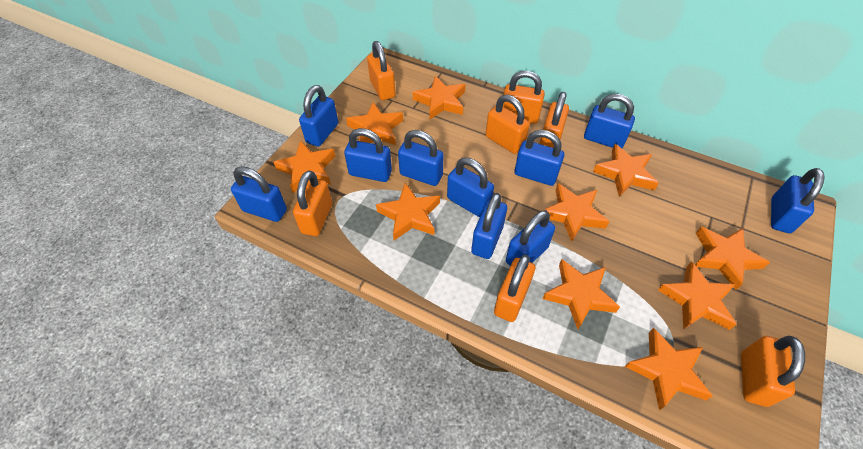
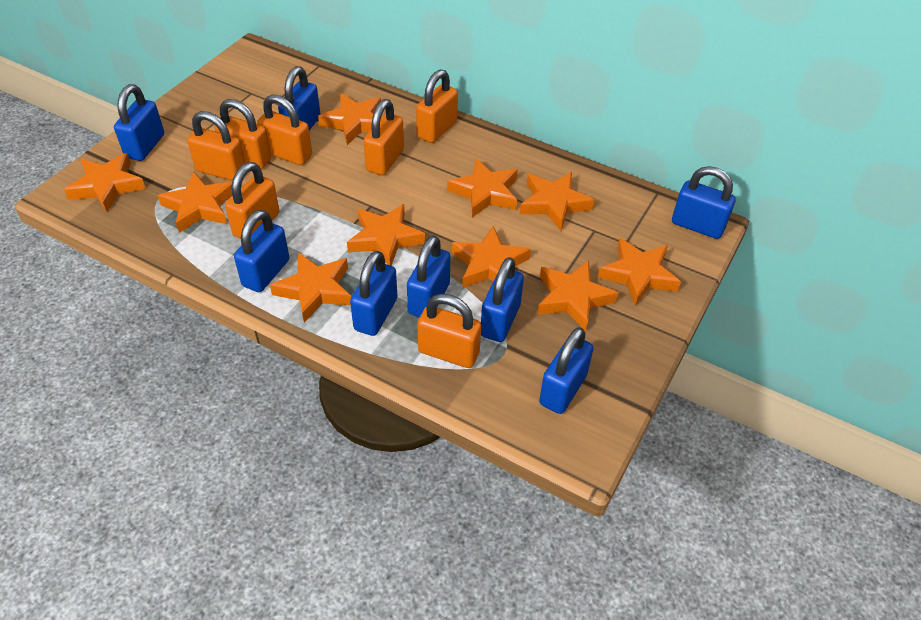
blue padlock: [231,166,287,222] [299,85,338,147] [344,128,392,182] [398,130,444,186] [447,158,494,217] [471,193,507,259] [506,210,555,266] [514,130,564,186] [584,94,635,148] [771,168,825,233] = 10 -> [114,84,164,161] [234,210,289,292] [278,66,320,130] [350,251,397,336] [407,235,450,317] [481,257,524,342] [539,327,594,414] [672,166,736,239] = 8

